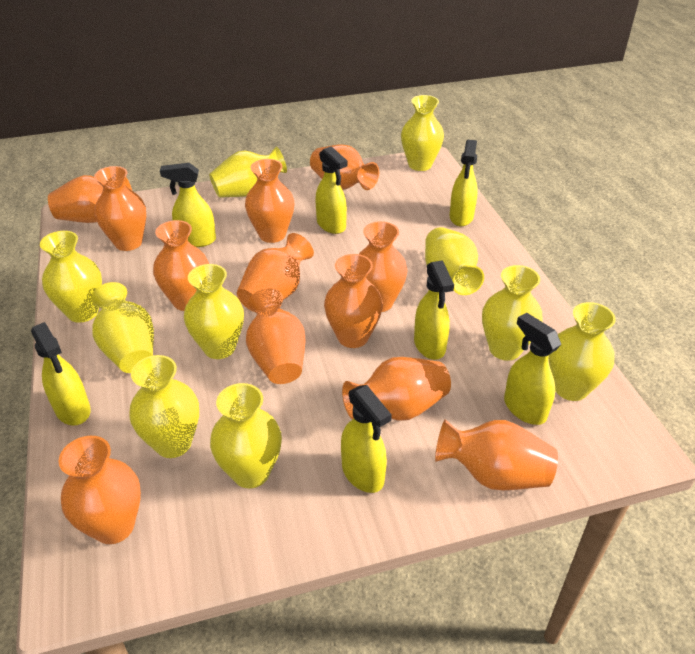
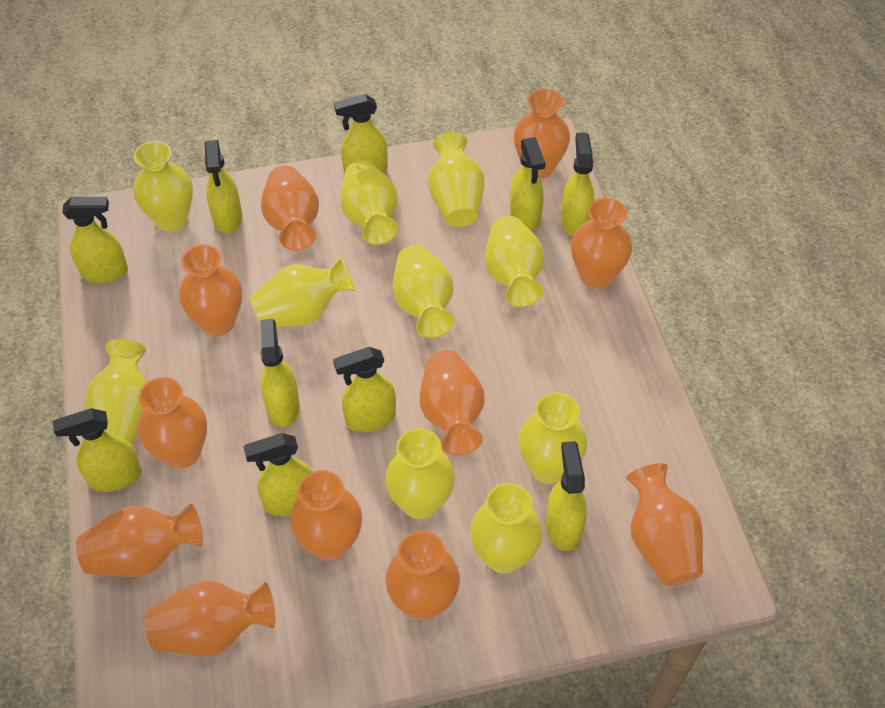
orange vase: [48,175,132,223] [58,436,141,544] [94,166,146,251] [153,220,209,311] [237,233,314,312] [245,159,294,243] [246,288,305,384] [310,144,379,190] [324,254,383,348] [342,357,451,421] [359,221,408,312] [435,419,558,490] = 12 -> [76,504,203,577] [138,377,207,469] [145,581,275,656] [179,244,242,336] [261,165,319,251] [290,470,362,561] [386,531,460,620] [420,350,484,455] [514,89,570,179] [571,198,632,289] [626,463,703,586] = 11
yellow spray bottle: [31,322,91,426] [160,163,216,247] [316,146,347,234] [341,385,392,493] [414,260,454,360] [450,140,478,226] [504,313,561,425] = 7 -> [53,408,142,492] [62,197,128,283] [204,140,242,233] [243,433,313,516] [260,319,300,427] [333,347,396,432] [334,94,387,174] [510,137,546,231] [546,441,587,551] [560,133,594,237] = 10

